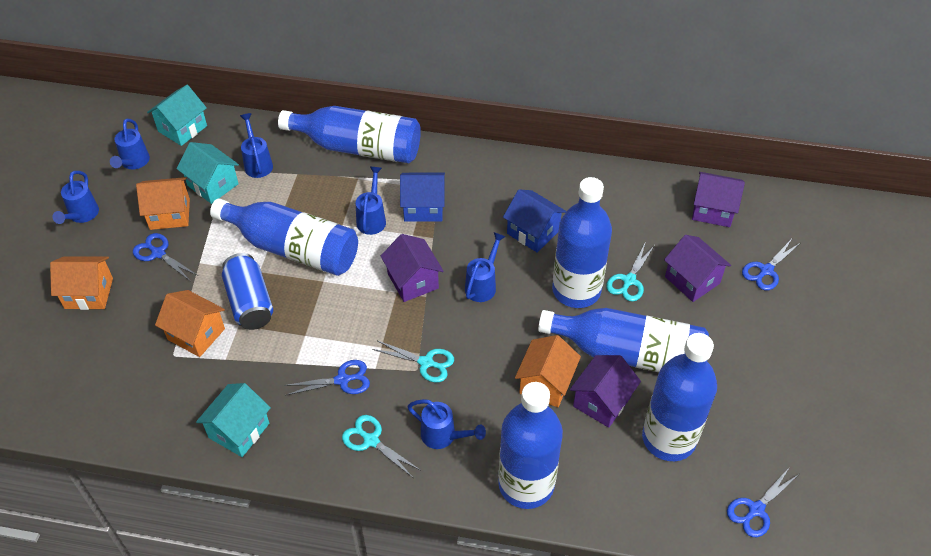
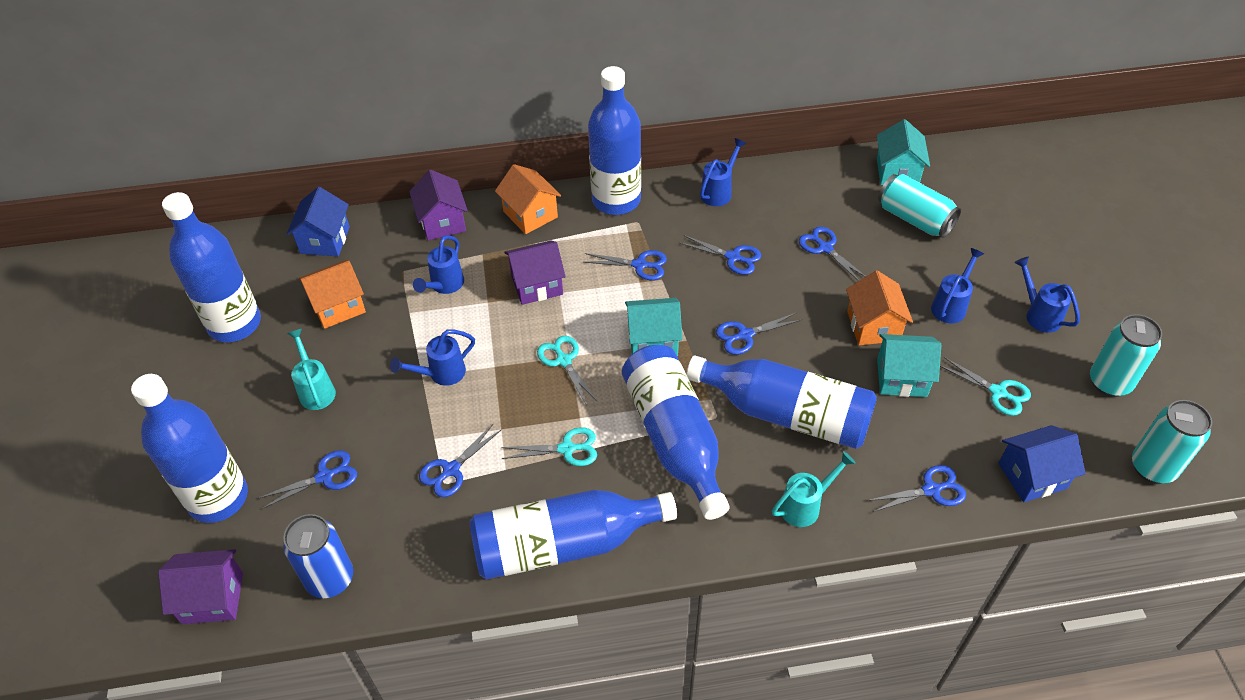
blue scissors: [133,233,197,281] [284,360,370,396] [727,468,799,537] [742,239,800,290] = 4 -> [258,450,357,509] [419,424,502,497] [584,250,667,280] [680,235,761,275] [716,312,801,355] [799,227,866,281] [867,465,966,512] = 7
blue watering can: [52,171,99,224] [110,119,150,169] [240,113,273,178] [356,167,386,235] [407,399,486,449] [465,232,506,302] = 6 -> [390,330,475,386] [413,235,464,294] [700,138,747,206] [931,248,984,323] [1014,257,1080,333] = 5
orange house: [50,257,113,310] [136,177,190,230] [155,290,225,357] [515,335,581,407] = 4 -> [299,260,366,329] [495,164,561,234] [846,271,913,345] = 3
purple house: [381,234,444,302] [570,355,641,428] [664,235,731,302] [692,172,745,227] = 4 -> [158,549,243,624] [409,170,468,240] [504,241,566,305] = 3
turquoise can: none = 0 -> [878,174,961,238] [1090,314,1162,397] [1132,400,1212,484] = 3
turquoise watering can: none = 0 -> [287,329,336,410] [772,451,856,527] = 2

